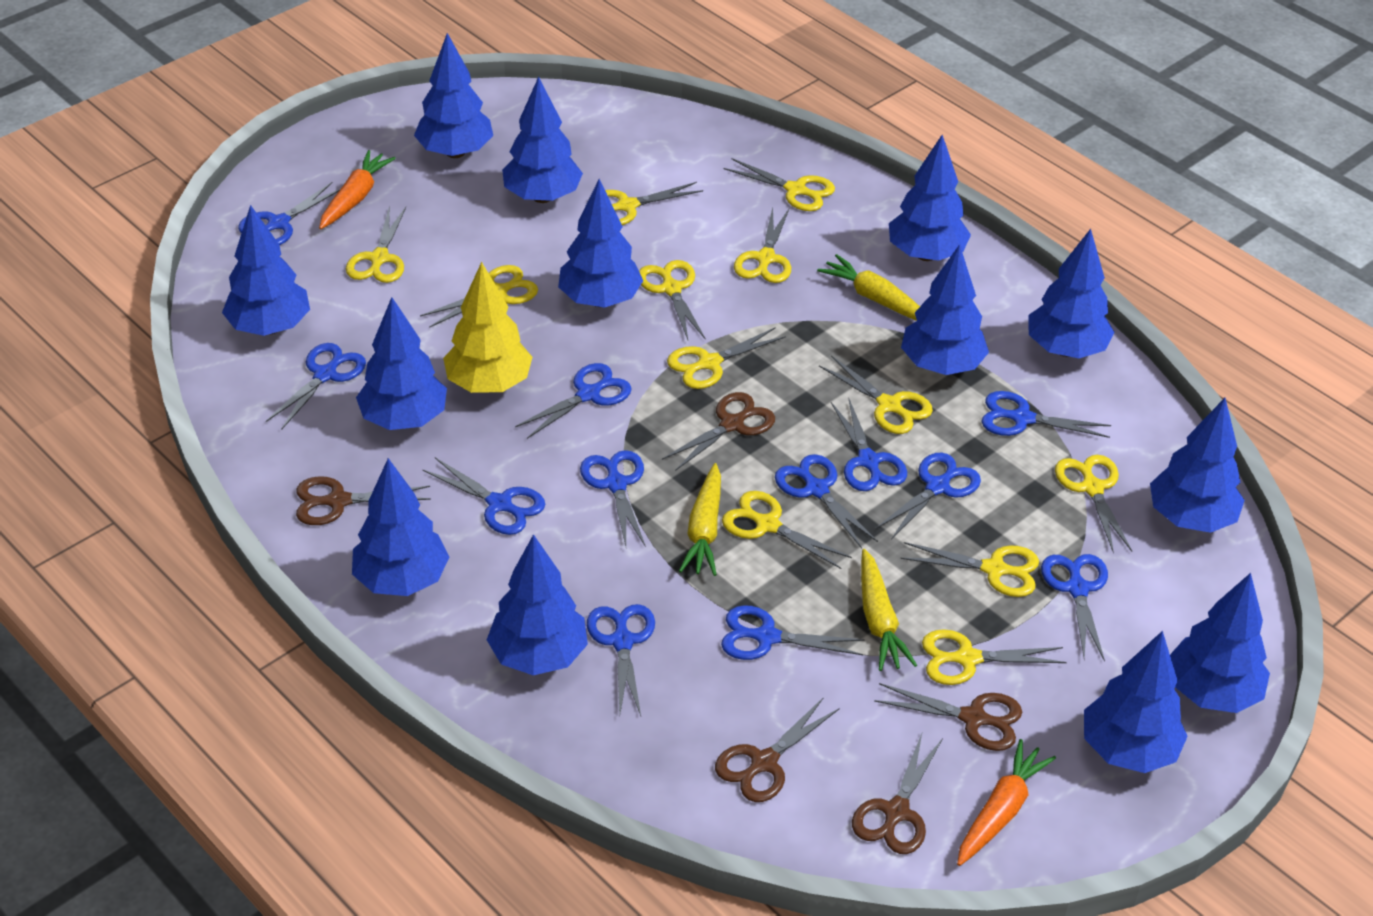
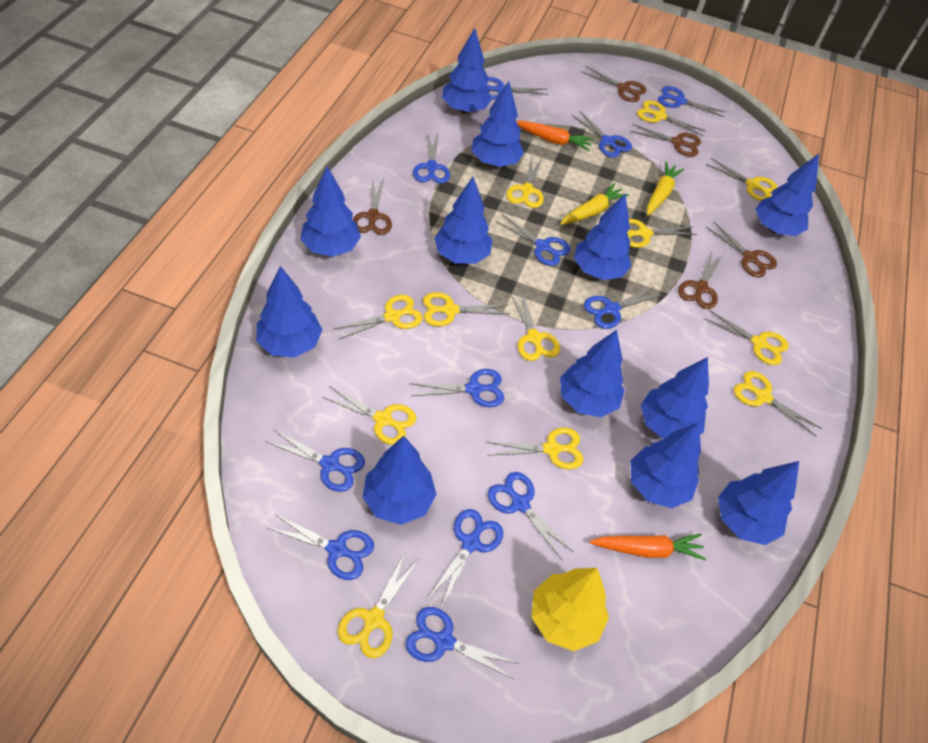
blue tree: [222,205,310,336] [352,458,449,596] [356,297,447,430] [414,33,493,158] [487,534,588,675] [502,77,583,203] [558,179,643,307] [889,135,971,261] [901,244,989,375] [1028,229,1115,358] [1084,631,1188,773] [1150,398,1245,533] [1170,573,1270,713] = 13 -> [256,266,322,358] [300,166,361,257] [362,436,437,525] [434,177,492,264] [442,28,492,114] [471,81,524,167] [560,330,625,417] [574,194,632,280] [631,422,701,508] [641,357,709,439] [718,461,799,545] [755,154,819,236] = 12
yellow carrot: [679,463,721,576] [817,254,920,321] [861,549,917,671] = 3 -> [560,183,629,225] [647,162,684,216] = 2

